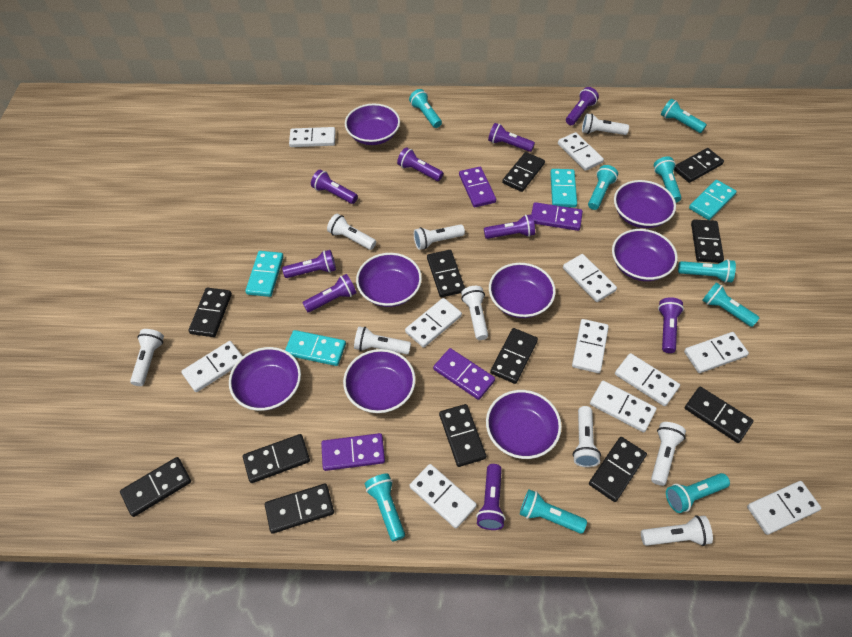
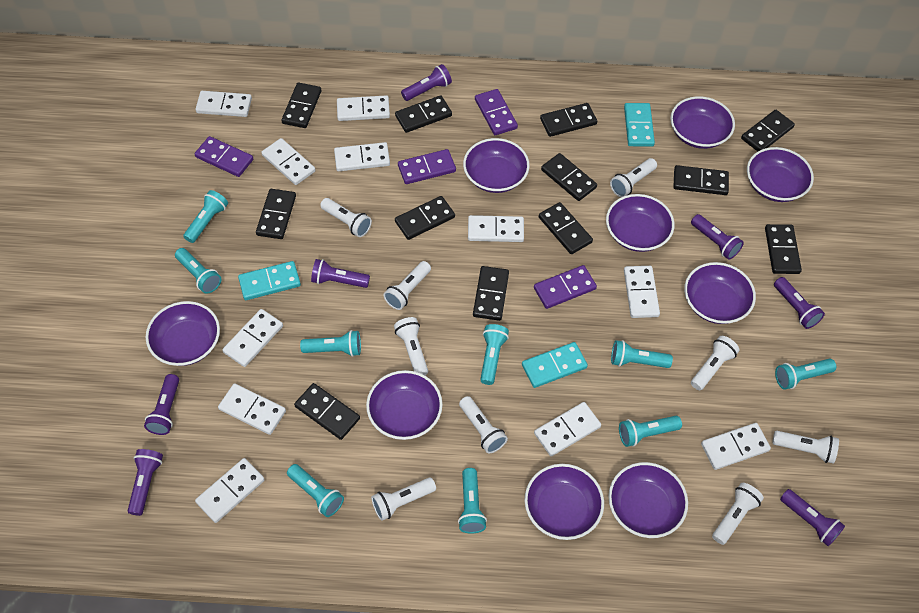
purple bowl: [229,347,301,411] [343,349,416,413] [345,104,400,145] [356,253,422,307] [486,390,562,459] [489,263,556,318] [612,229,678,281] [614,180,676,228] = 8 -> [146,301,220,366] [366,370,443,440] [463,138,529,193] [524,464,604,540] [606,194,675,252] [608,462,688,538] [670,96,735,149] [684,262,756,324] [747,147,814,202] = 9
purple flashlight: [282,250,336,278] [302,274,357,312] [311,170,358,204] [397,147,443,181] [476,464,505,530] [484,214,535,239] [488,123,535,152] [566,87,599,125] [658,297,684,353] = 9 -> [128,449,163,516] [144,374,179,435] [311,259,370,288] [401,64,452,101] [691,214,744,260] [774,277,825,329] [780,489,845,546] = 7
turquoise domino: [245,251,284,297] [285,330,346,366] [550,169,577,207] [689,180,737,220] = 4 -> [238,261,301,300] [522,342,588,388] [624,103,655,147] = 3

